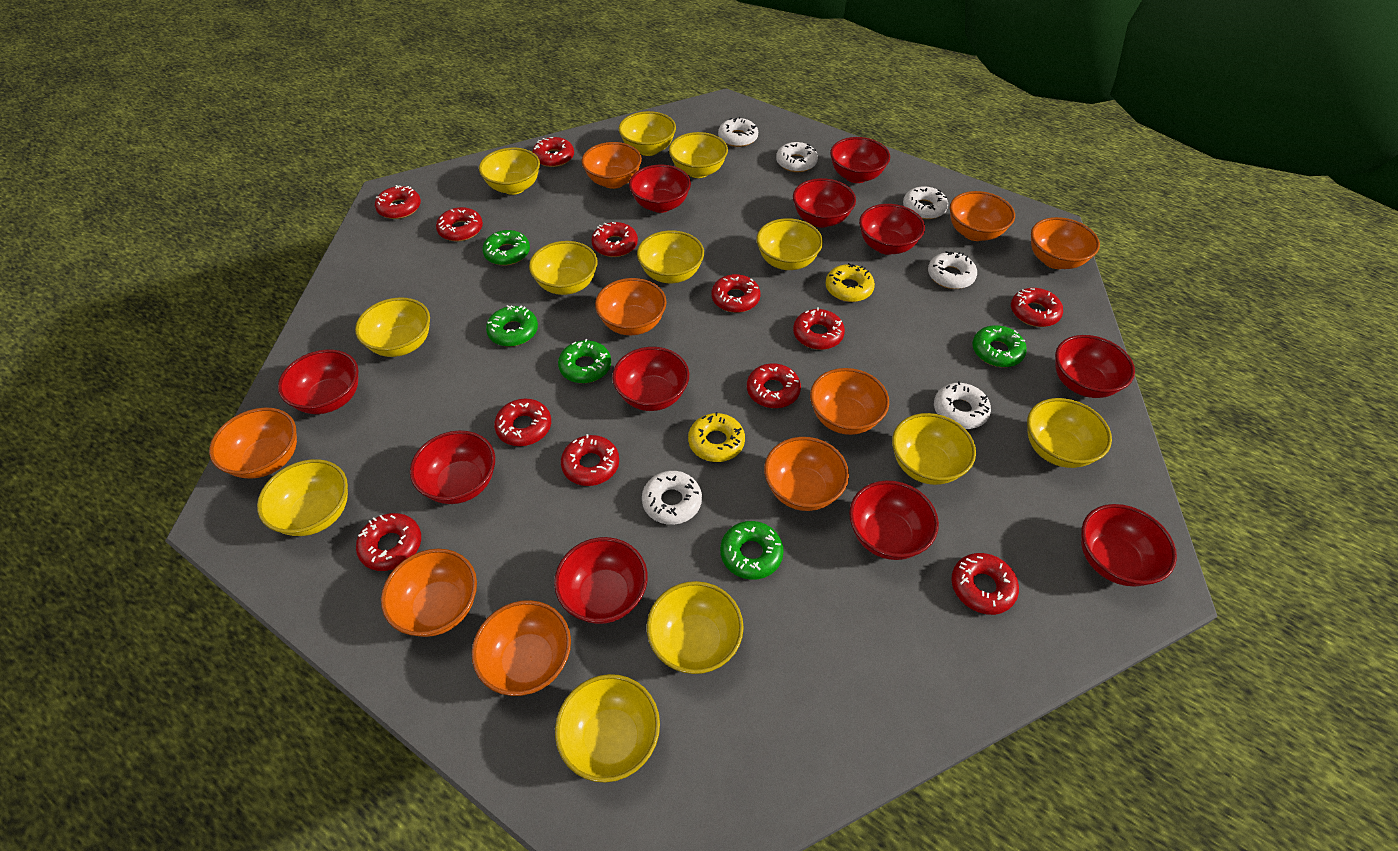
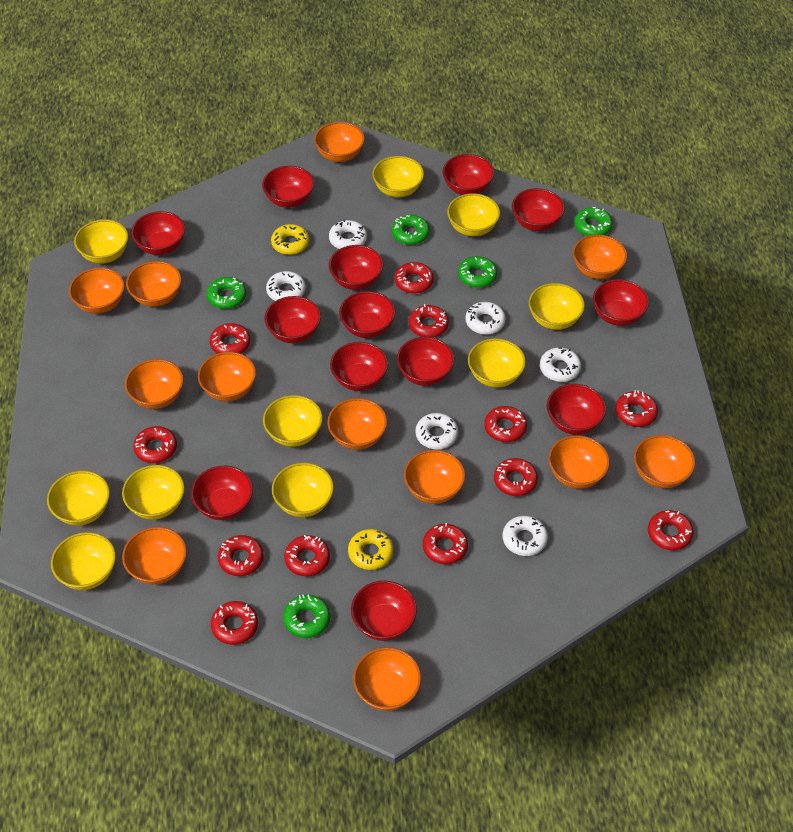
orange bowl: [209,408,297,479] [381,549,477,637] [472,600,571,696] [581,142,642,189] [595,278,667,335] [764,437,849,511] [810,368,889,435] [950,191,1015,241] [1031,217,1100,269] = 9 -> [69,268,125,314] [122,527,187,584] [125,359,184,409] [126,261,182,307] [198,352,256,401] [314,122,365,162] [327,398,387,450] [353,647,421,711] [404,450,465,504] [548,435,610,489] [573,235,627,279] [634,435,695,488] = 12
red bowl: [278,350,359,414] [410,430,495,504] [554,537,648,624] [612,347,689,411] [629,164,691,213] [793,178,856,228] [830,137,890,183] [849,480,939,560] [859,204,925,255] [1055,335,1135,398] [1081,504,1177,587] = 11 -> [131,211,185,255] [191,466,253,520] [262,166,314,208] [264,296,321,343] [329,245,383,290] [330,342,388,391] [339,291,395,338] [351,581,417,641] [397,337,454,386] [443,154,494,195] [512,188,565,231] [547,384,606,435] [593,279,649,326] = 13
yellow bowl: [257,459,348,536] [355,297,430,357] [479,148,540,195] [529,241,598,295] [555,674,660,783] [619,111,676,156] [637,230,704,283] [647,581,744,674] [669,132,728,178] [756,218,823,270] [892,413,976,485] [1027,398,1112,468] = 12 -> [47,471,110,526] [51,532,116,590] [74,219,128,264] [122,465,185,520] [263,395,323,447] [272,463,334,517] [372,156,424,197] [447,193,500,236] [468,338,526,388] [529,283,585,330] = 10

